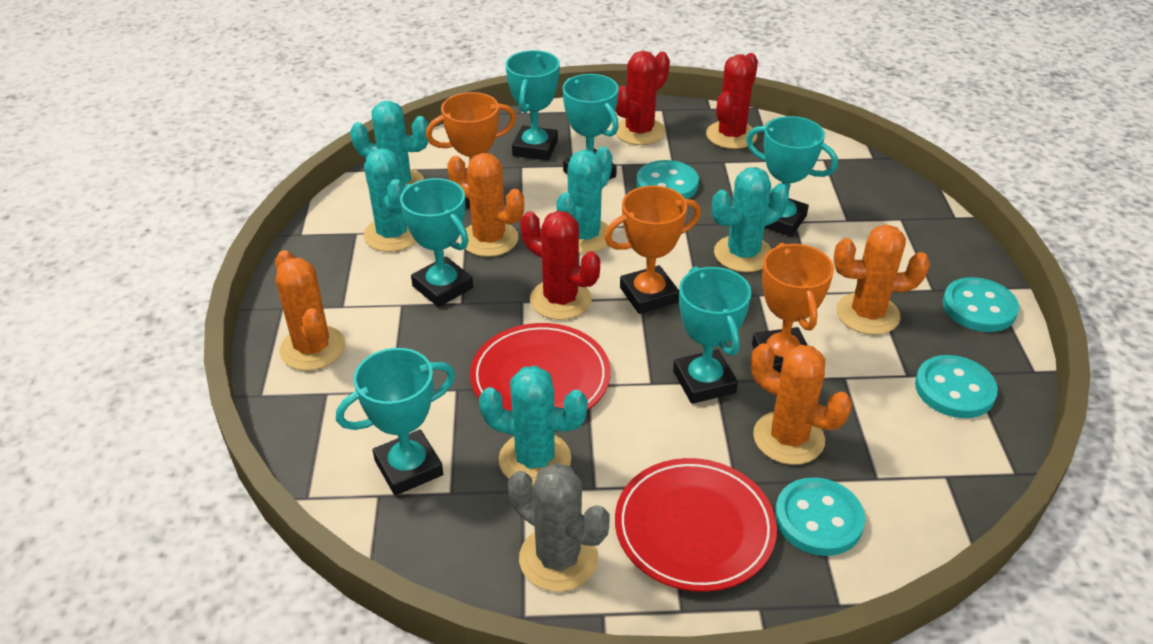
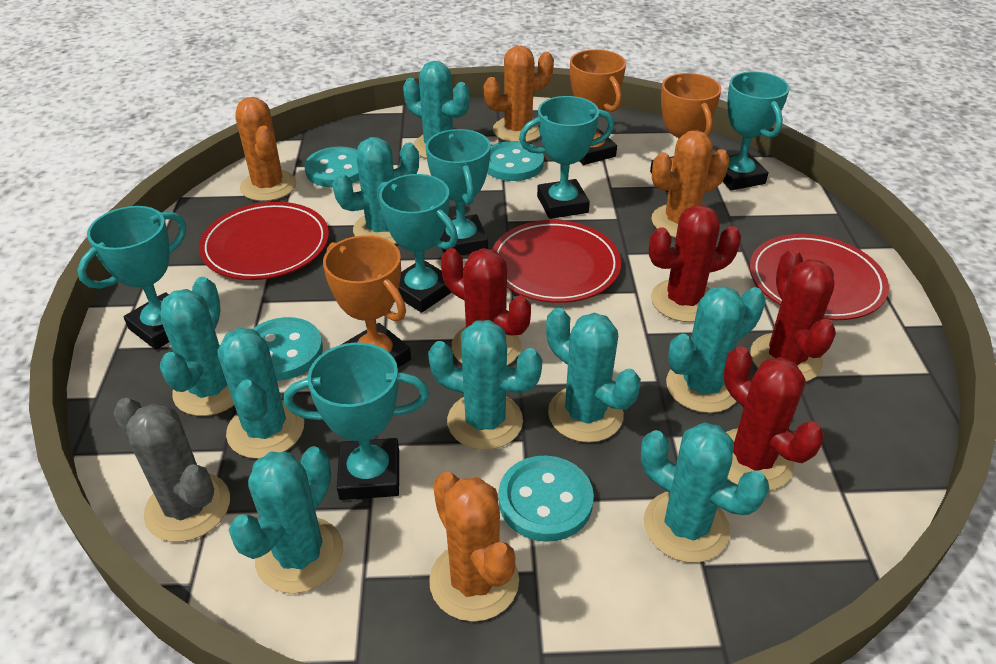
red cactus: [521,211,600,320] [616,51,670,145] [706,53,758,149] = 3 -> [441,248,531,366] [649,205,741,322] [724,346,824,490] [750,249,836,382] = 4
red plate: [470,323,611,411] [615,458,777,592] = 2 -> [199,202,329,280] [492,220,621,303] [750,234,889,320] = 3
turquoise cactus: [350,101,429,186] [363,148,416,252] [479,366,588,485] [557,147,614,254] [712,167,789,272] = 5 -> [160,277,234,416] [218,328,304,459] [228,446,344,593] [332,137,419,244] [403,61,470,159] [428,320,542,450] [546,308,641,443] [641,422,769,563] [666,286,766,413] = 9

